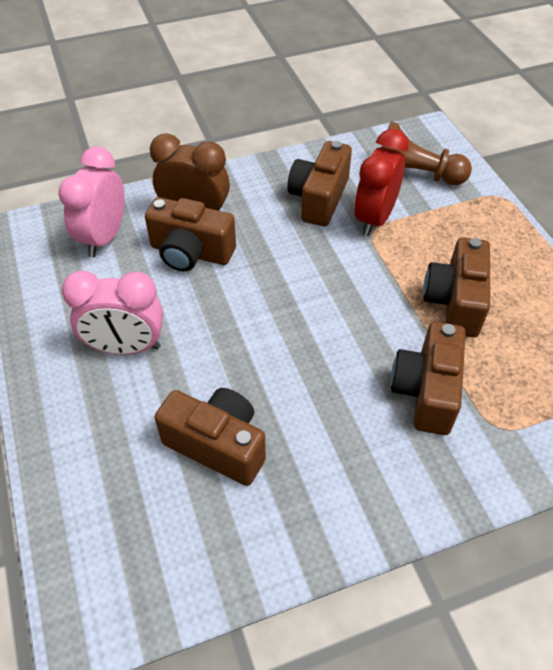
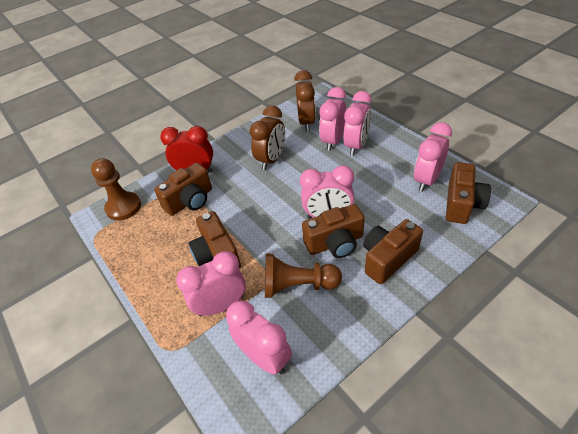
brown clock: [150,133,230,211] = 1 -> [250,105,285,170] [294,70,316,131] = 2
brown pawn: [382,121,472,185] = 1 -> [91,158,141,221] [265,254,342,298] = 2
pink clock: [58,147,125,257] [62,271,163,355] = 2 -> [176,251,246,316] [226,300,292,374] [300,165,354,219] [319,87,346,151] [343,91,372,156] [414,122,452,192] = 6

